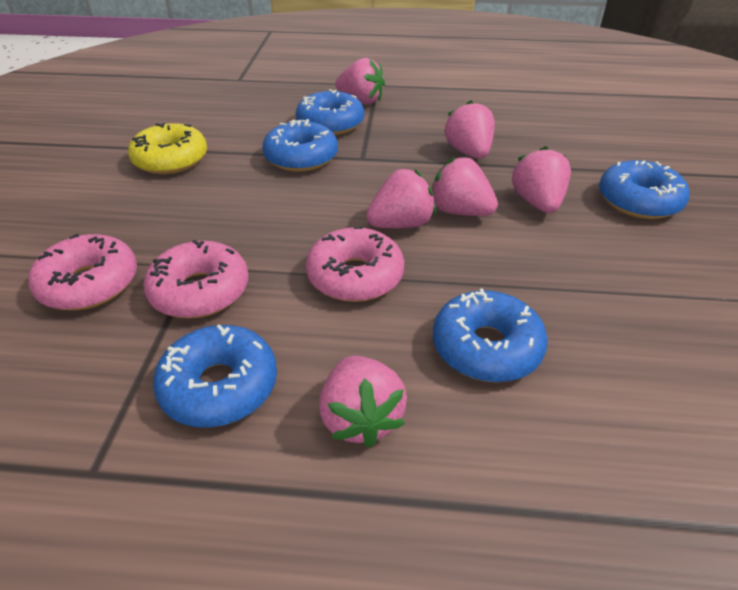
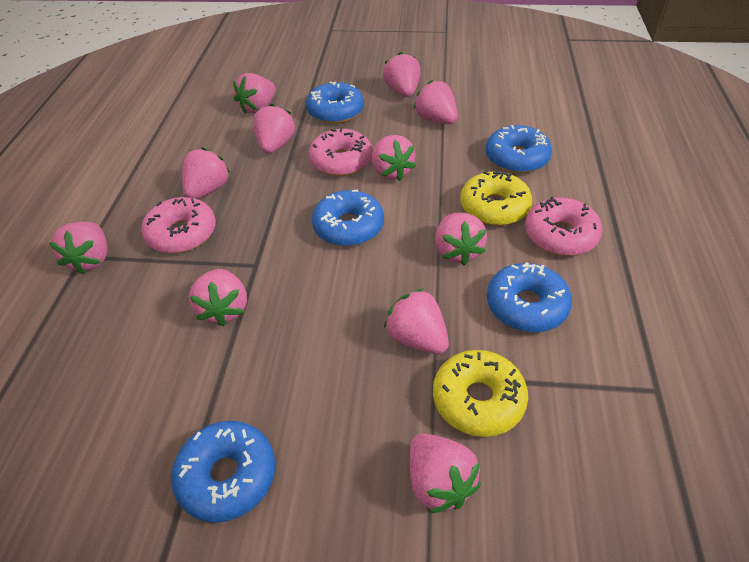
pink strawberry: [319,356,407,448] [335,58,385,105] [366,169,436,229] [431,157,498,216] [444,100,495,159] [512,146,571,213] = 6 -> [49,222,107,274] [182,147,230,199] [189,269,247,327] [233,73,276,114] [253,104,295,153] [372,135,416,181] [383,52,420,97] [384,288,449,354] [410,433,481,513] [413,80,458,124] [435,213,487,265] = 11
yellow donut: [128,123,207,174] = 1 -> [433,350,528,437] [460,170,532,226] = 2

